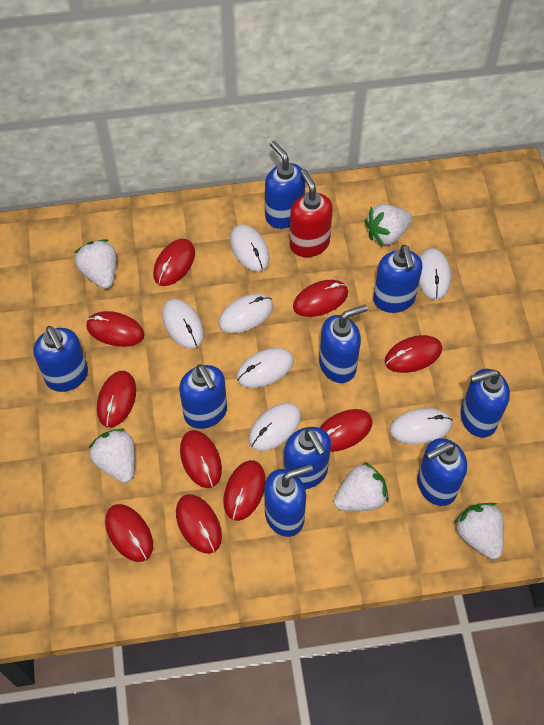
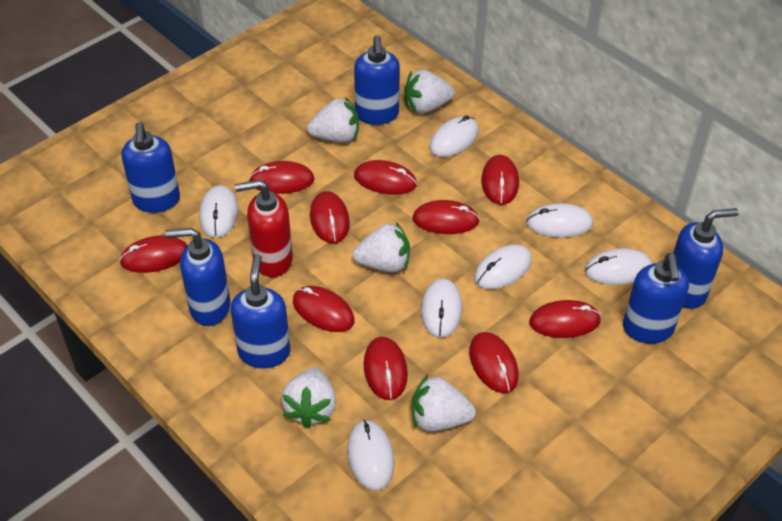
blue soap dispenser: [33,326,88,392] [179,364,227,429] [264,464,313,537] [265,141,305,229] [284,427,331,490] [319,304,368,383] [373,245,422,313] [417,438,467,506] [460,369,510,438] = 9 -> [121,122,180,213] [165,228,230,326] [231,254,291,368] [354,35,400,125] [623,253,689,344] [673,208,739,309] = 6

